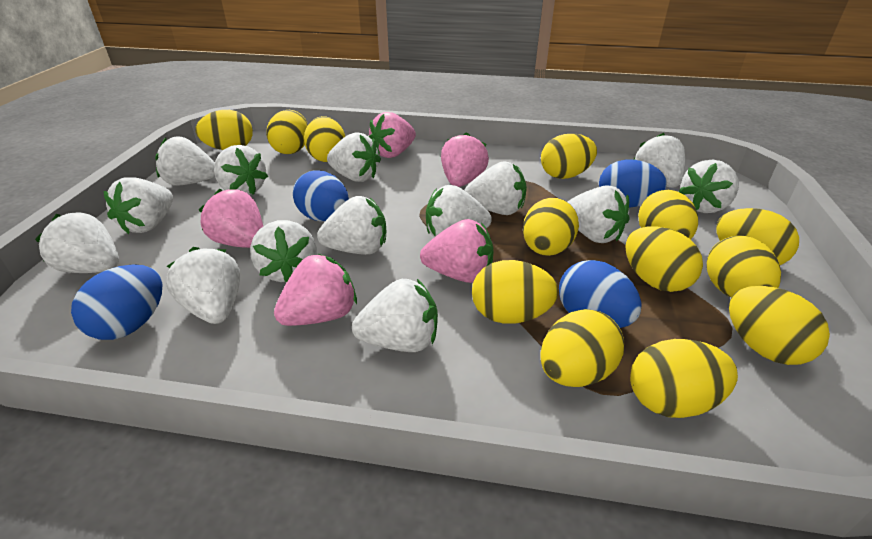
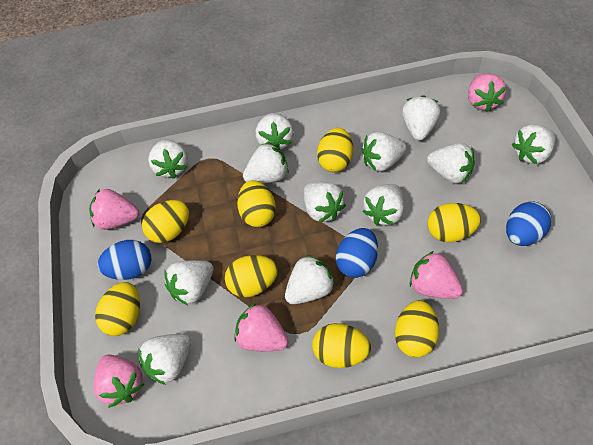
blue egg: [71,264,162,340] [293,170,349,222] [559,260,642,328] [599,160,667,208] = 4 -> [97,240,151,280] [336,228,378,278] [506,201,551,246] = 3
white strawberry: [35,212,119,273] [104,177,173,234] [155,136,215,186] [166,247,240,324] [214,145,268,195] [250,220,317,282] [317,196,386,255] [327,132,381,182] [352,279,438,352] [426,185,492,237] [464,161,527,215] [567,185,630,243] [634,133,685,188] [678,159,739,213] = 14 -> [138,334,191,385] [148,139,188,179] [164,260,214,305] [243,142,288,183] [255,113,294,150] [285,255,335,304] [303,182,346,223] [361,132,407,171] [363,184,404,226] [402,95,441,141] [427,143,475,184] [511,124,556,164] = 12
yellow egg: [195,110,253,150] [266,110,308,154] [304,116,345,162] [472,260,558,324] [523,198,579,256] [540,309,624,387] [541,134,597,179] [625,226,703,292] [630,339,738,418] [638,190,698,240] [706,236,781,298] [716,208,799,265] [729,286,830,365] = 13 -> [95,282,140,336] [142,200,189,243] [225,255,278,297] [237,180,276,227] [312,323,371,368] [317,128,353,172] [395,300,439,358] [427,203,481,242] = 8

